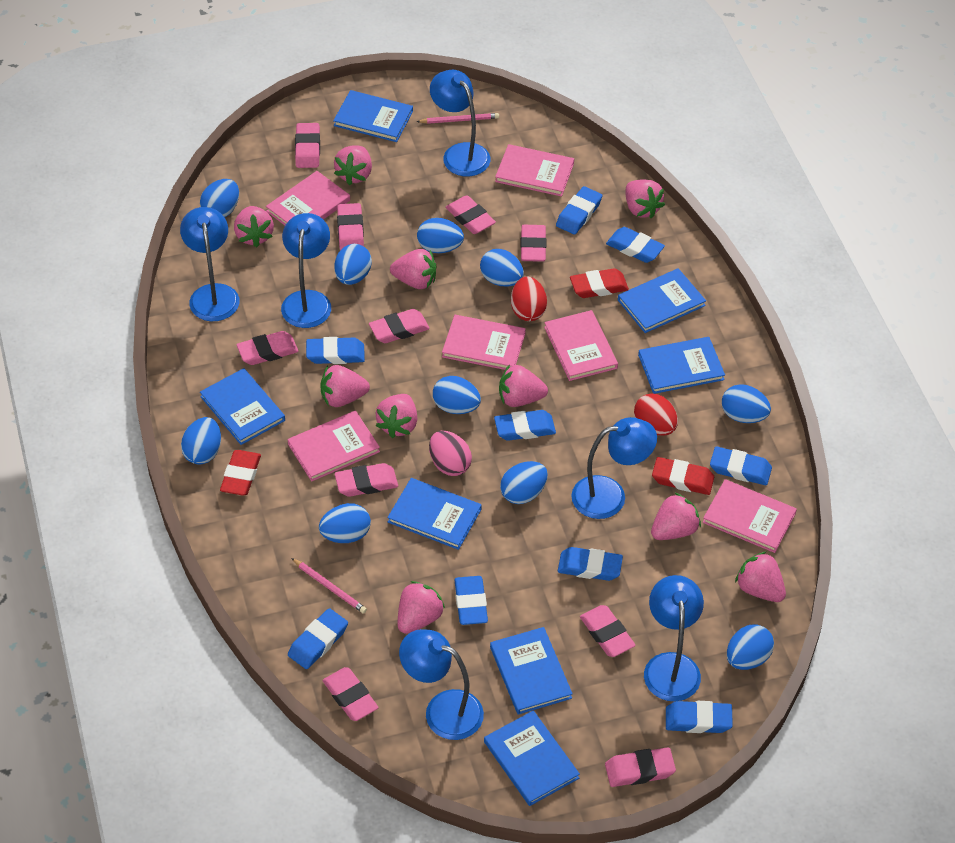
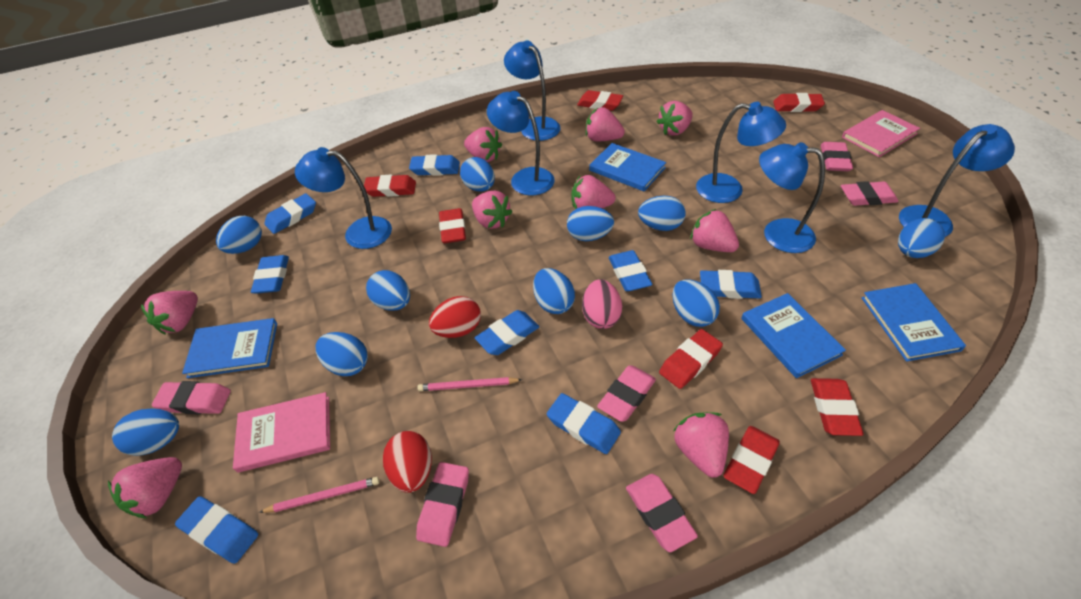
blue book: [200,368,285,445] [333,90,413,142] [387,478,482,550] [484,710,580,806] [490,627,573,715] [618,268,706,333] [638,337,725,394] = 7 -> [182,318,277,378] [589,143,666,192] [741,293,846,378] [861,283,966,362] = 4
blue eraser: [288,608,348,669] [306,337,365,364] [454,576,488,625] [494,410,556,441] [556,186,602,234] [558,547,623,581] [606,227,665,263] [666,701,733,733] [710,446,772,485] = 9 -> [175,496,258,564] [251,255,289,294] [264,194,316,234] [409,154,460,176] [475,310,539,355] [547,393,621,454] [609,250,652,292] [700,270,762,299] = 8
pink book: [266,171,350,225] [287,410,380,482] [442,315,526,370] [495,144,574,197] [544,310,618,381] [703,479,797,553] = 6 -> [233,392,330,473] [842,110,920,157] = 2
pink eraser: [236,331,298,365] [295,123,320,168] [323,667,379,721] [334,463,398,497] [337,203,364,250] [369,309,430,343] [445,195,496,234] [520,225,546,262] [580,605,636,657] [605,747,676,787] = 10 -> [152,381,231,414] [416,462,469,547] [597,365,656,422] [626,474,698,552] [821,142,853,171] [841,181,899,206] = 6
pink strawberry: [234,206,274,247] [321,365,370,407] [334,145,372,185] [376,394,417,438] [390,249,436,289] [398,581,445,634] [499,364,548,407] [626,179,665,219] [651,493,701,540] [735,551,786,602] = 10 -> [108,457,182,518] [141,291,198,335] [464,127,502,162] [472,191,513,229] [571,175,616,209] [586,107,625,142] [657,101,693,136] [673,412,729,478] [690,209,739,252] = 9
red eraser: [220,450,261,496] [570,268,629,298] [652,457,714,495] = 3 -> [364,175,416,197] [439,208,466,244] [577,90,623,111] [659,329,723,389] [723,426,780,494] [773,93,825,112] [811,378,864,436] = 7

